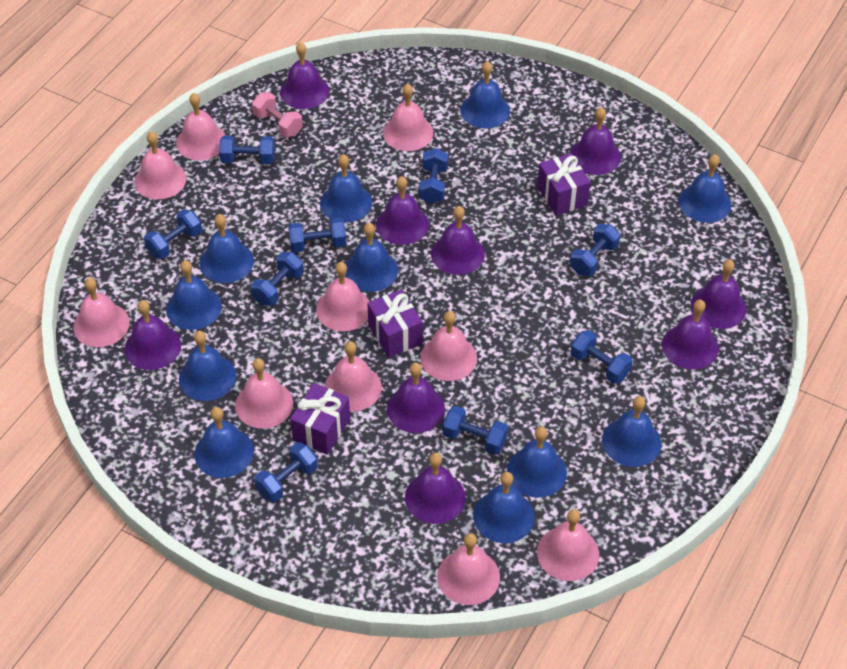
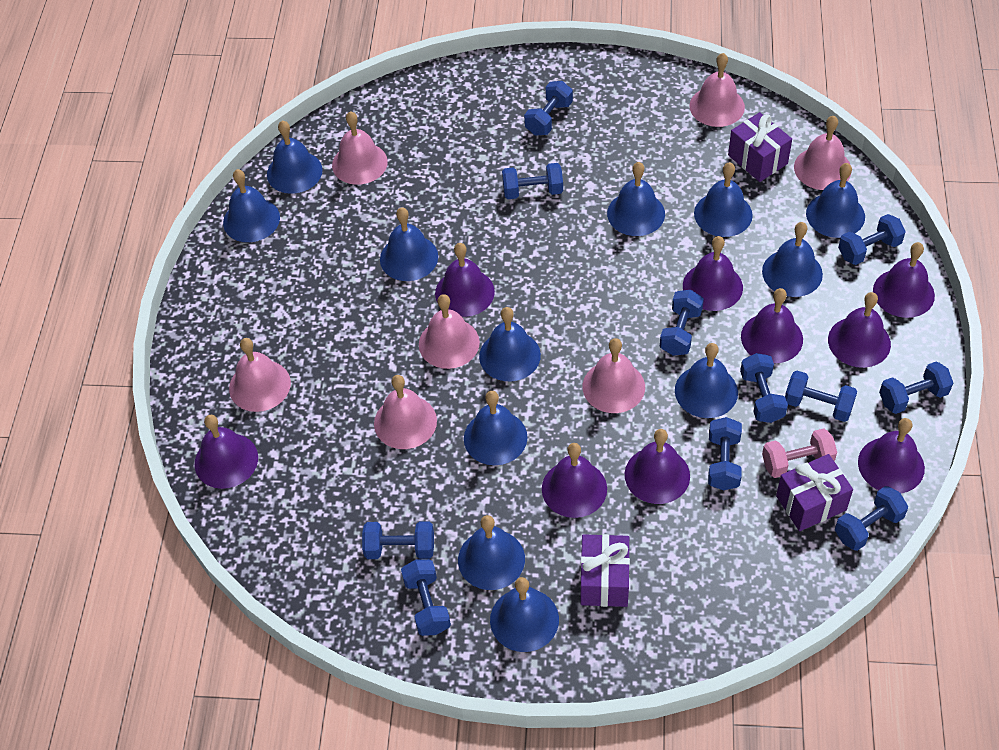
blue bell: [166,260,222,330] [179,331,236,401] [194,407,254,478] [200,214,254,283] [320,154,372,223] [345,223,398,292] [460,61,510,128] [473,472,534,543] [507,426,567,498] [602,396,661,467] [679,154,731,223] = 11 -> [223,169,280,242] [267,121,322,194] [380,207,438,281] [458,515,525,590] [464,391,528,465] [479,307,541,381] [490,577,559,652] [607,162,665,236] [675,343,738,418] [694,162,753,237] [762,222,823,297] [806,163,865,238] = 12
blue dumbbell: [144,209,202,259] [219,136,275,164] [251,252,304,306] [254,442,318,502] [288,218,346,253] [419,148,448,204] [443,406,508,455] [570,224,620,276] [570,330,633,384] = 9 -> [362,521,434,559] [401,559,451,636] [502,163,563,199] [524,81,573,136] [660,290,704,356] [708,417,742,490] [740,353,788,423] [785,371,857,422] [835,486,908,551] [838,214,906,265] [879,361,953,414] = 11
pink bell: [73,278,130,347] [134,131,186,199] [176,93,226,160] [235,358,293,428] [316,262,370,331] [324,341,382,411] [383,84,433,151] [420,311,477,381] [437,533,500,605] [537,509,599,581] = 10 -> [229,338,291,412] [332,111,388,185] [374,375,437,449] [419,294,480,369] [583,338,645,413] [689,53,745,127] [794,116,852,190] = 7

